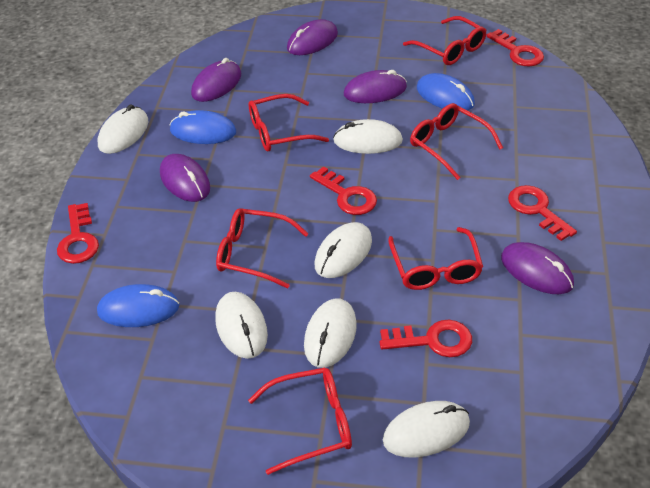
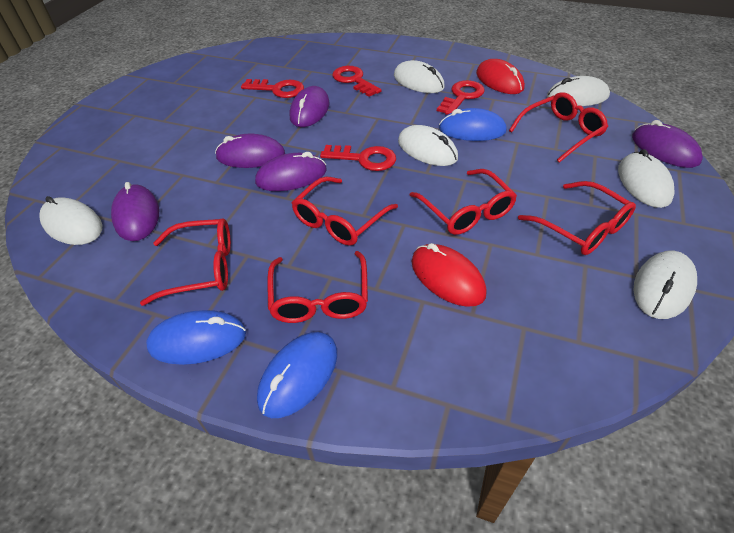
red key: [57,203,99,264] [310,166,377,215] [380,320,472,357] [486,29,544,67] [508,185,577,241] = 5 -> [241,79,304,98] [320,145,396,171] [332,66,382,97] [437,80,484,115] = 4
red mouse: none = 0 -> [412,243,487,307] [476,59,525,94] = 2

